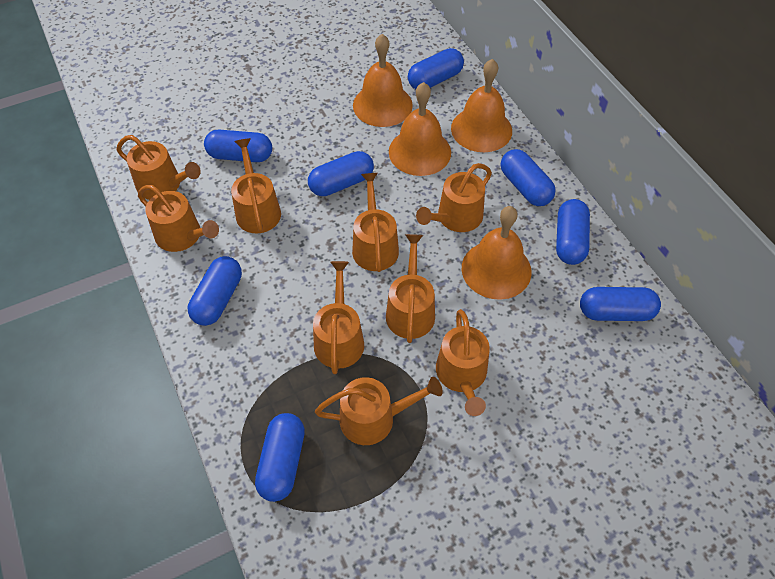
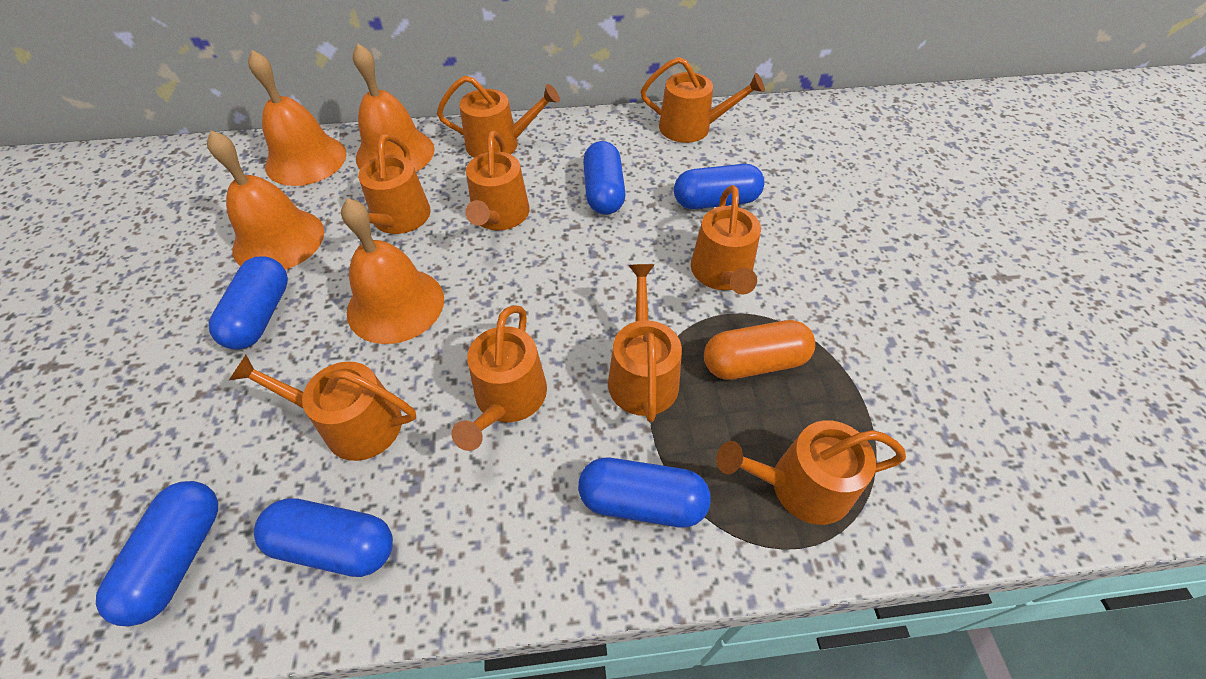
blue capsule: [188,256,242,326] [204,130,272,162] [255,413,305,502] [308,151,374,196] [408,48,464,89] [501,149,556,206] [556,199,590,265] [580,287,661,321] = 8 -> [96,481,218,627] [209,256,288,350] [254,498,393,577] [578,458,711,527] [583,141,626,215] [674,164,764,209] = 6
orange capsule: none = 0 -> [704,320,815,380] = 1

